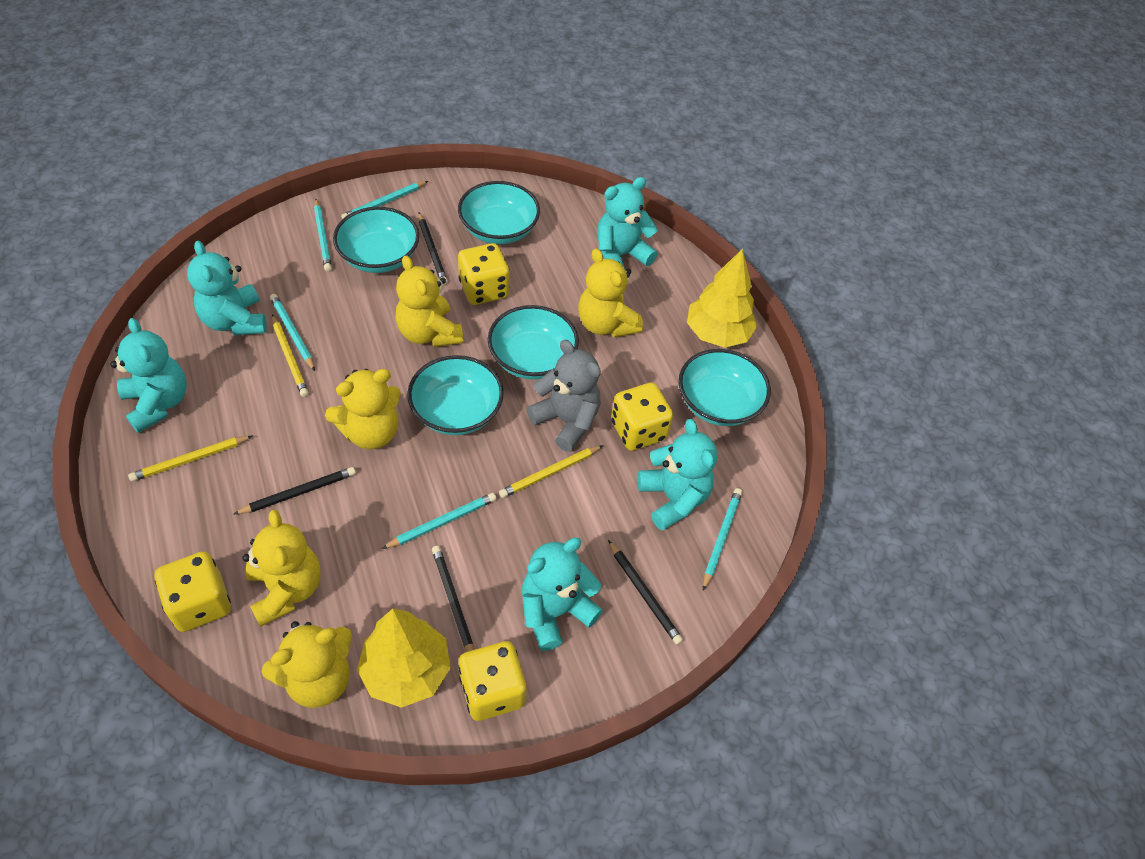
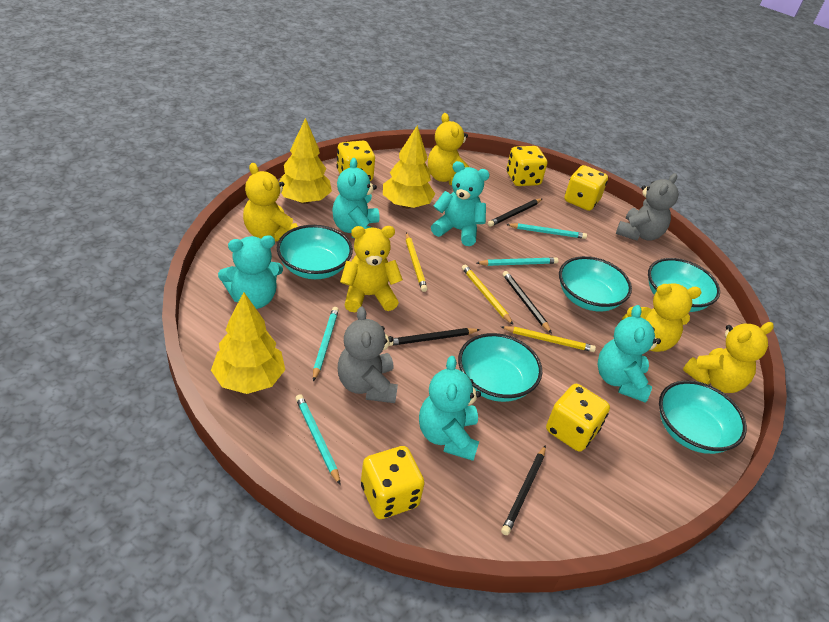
grey teddy bear: [527,340,601,452] = 1 -> [338,306,398,403] [616,173,679,241] = 2
turquoise pencil: [270,294,315,371] [314,199,332,271] [341,181,428,219] [382,493,496,549] [703,488,742,591] = 5 -> [295,394,341,485] [313,307,339,381] [477,257,558,266] [506,223,587,239] = 4
yellow dice: [155,551,231,632] [458,243,510,305] [458,641,526,721] [611,383,673,451] = 4 -> [336,141,375,181] [361,446,425,519] [507,146,547,186] [546,384,610,452] [565,165,608,211] = 5
yellow tree: [357,609,451,708] [687,249,757,348] = 2 -> [211,292,285,394] [279,118,332,204] [383,125,435,209] = 3

